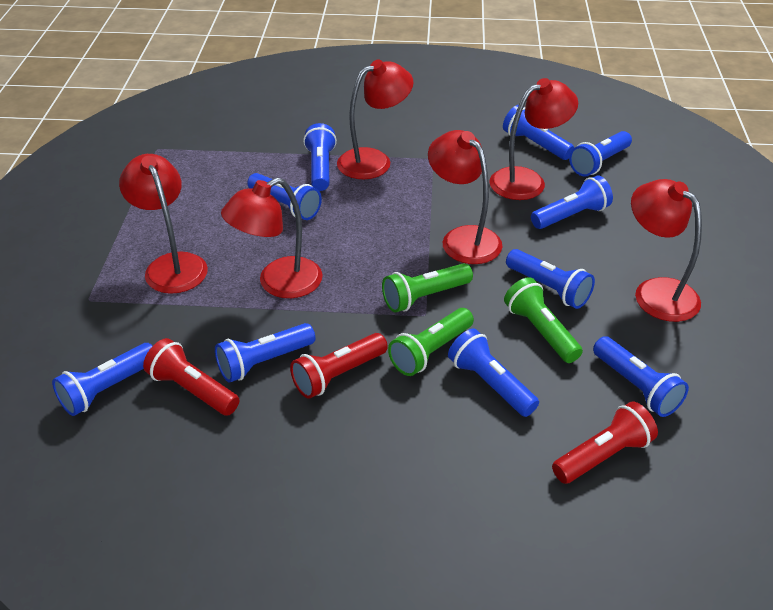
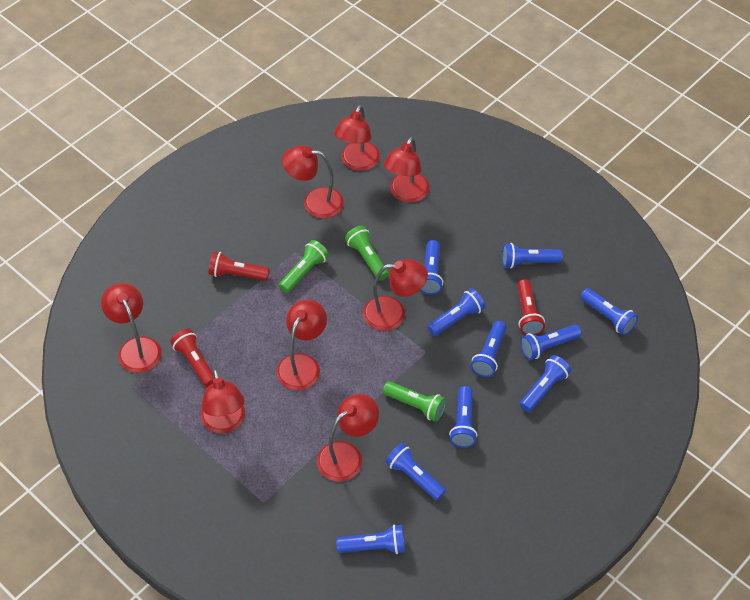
red lamp: [119,154,208,294] [221,178,323,298] [337,59,414,179] [428,130,502,264] [489,78,578,200] [631,179,702,322] = 6 -> [101,283,162,373] [201,369,245,433] [276,299,327,390] [282,145,344,218] [317,394,379,482] [334,105,380,171] [363,259,428,331] [384,137,429,203] = 8

